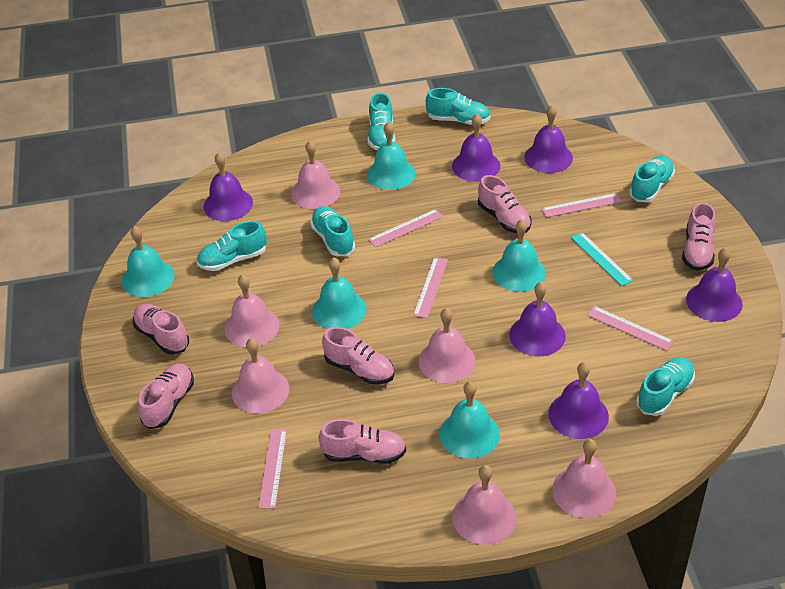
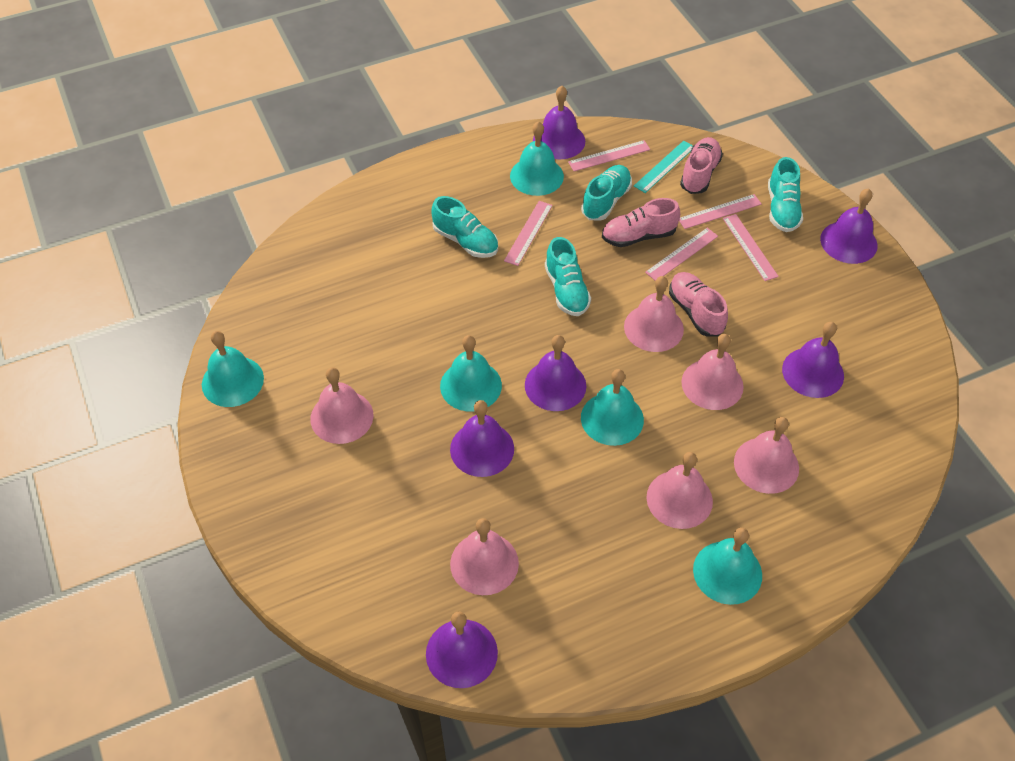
pink shoe: [133,304,189,355] [138,364,194,429] [318,419,406,464] [322,327,394,385] [478,175,532,233] [682,202,716,271] = 6 -> [602,198,680,247] [669,272,728,337] [680,137,723,194] = 3
turquoise shoe: [197,221,267,271] [310,206,355,256] [368,92,395,150] [426,88,490,125] [629,156,675,202] [636,357,695,416] = 6 -> [432,196,498,258] [545,237,591,316] [581,165,632,221] [768,157,803,232] = 4

